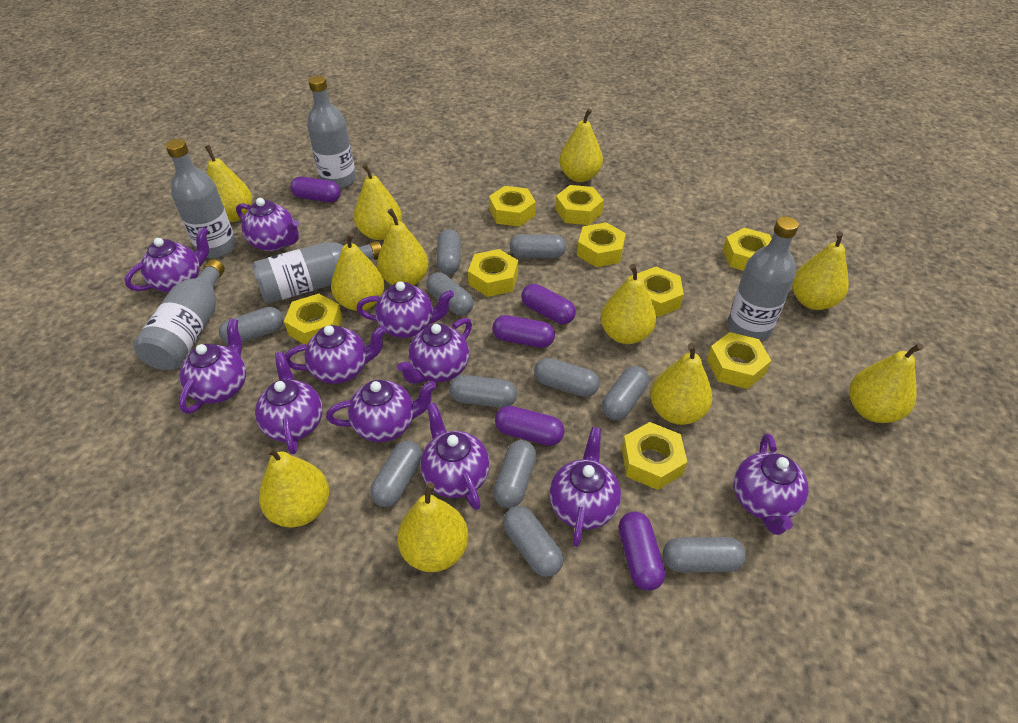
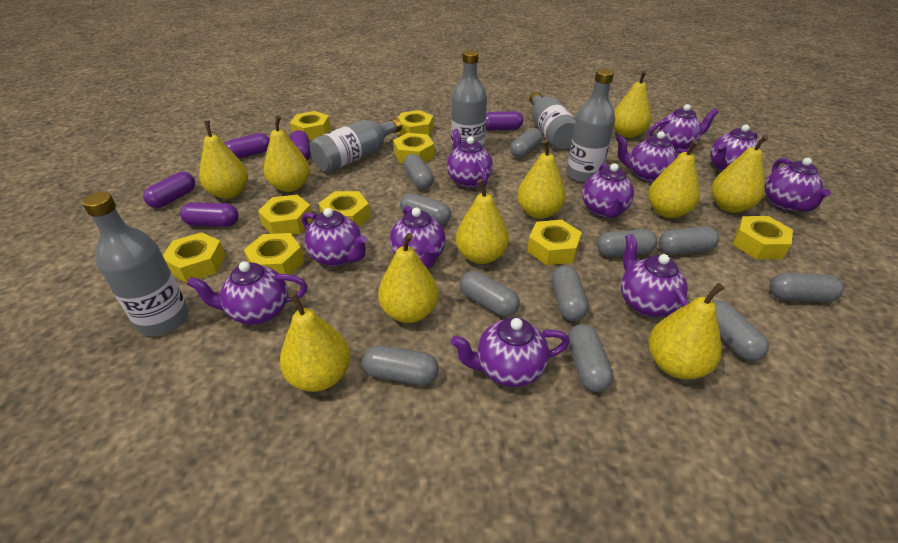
yellow pear: [205,145,252,222] [259,447,329,527] [331,232,385,311] [354,163,402,240] [377,208,429,286] [397,482,468,572] [559,108,603,182] [601,264,656,344] [650,343,713,425] [792,231,849,310] [850,343,924,423] = 11 -> [199,121,248,199] [264,115,310,192] [280,292,350,392] [378,233,439,323] [456,179,509,264] [517,139,566,219] [614,70,652,138] [648,140,700,218] [649,283,724,379] [711,135,769,213] = 10

